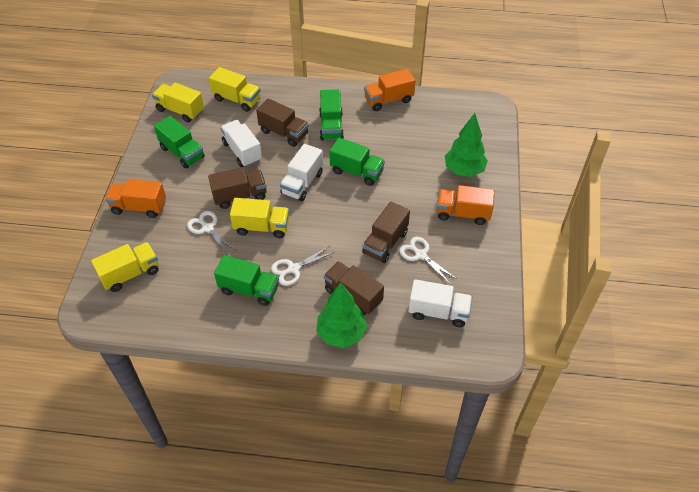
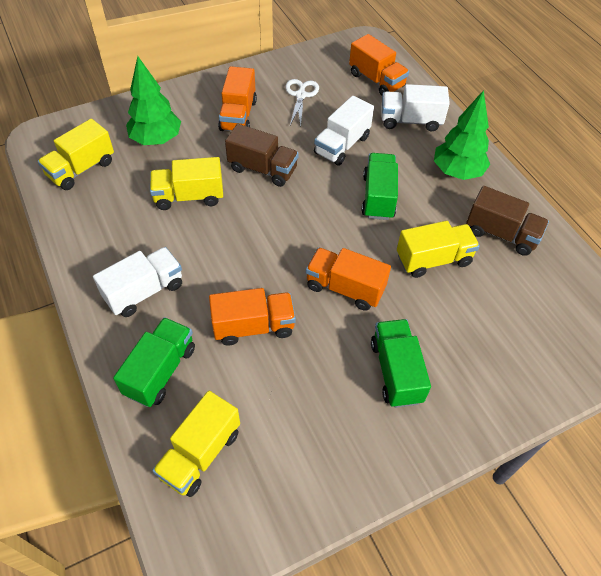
brown truck: [208,167,267,209] [256,98,309,147] [324,261,384,315] [362,202,410,263] = 4 -> [225,124,299,187] [466,186,549,256] = 2
green truck: [154,116,205,168] [214,255,279,306] [319,89,344,140] [329,138,385,186] = 4 -> [113,317,195,407] [362,153,398,220] [371,319,431,408] = 3
orange truck: [105,179,166,218] [364,69,416,111] [437,185,495,225] = 3 -> [209,288,296,346] [218,66,257,131] [306,248,391,311] [349,34,409,96] = 4
white scissors: [187,211,237,254] [271,246,334,286] [399,237,457,284] = 3 -> [285,79,319,127] = 1

